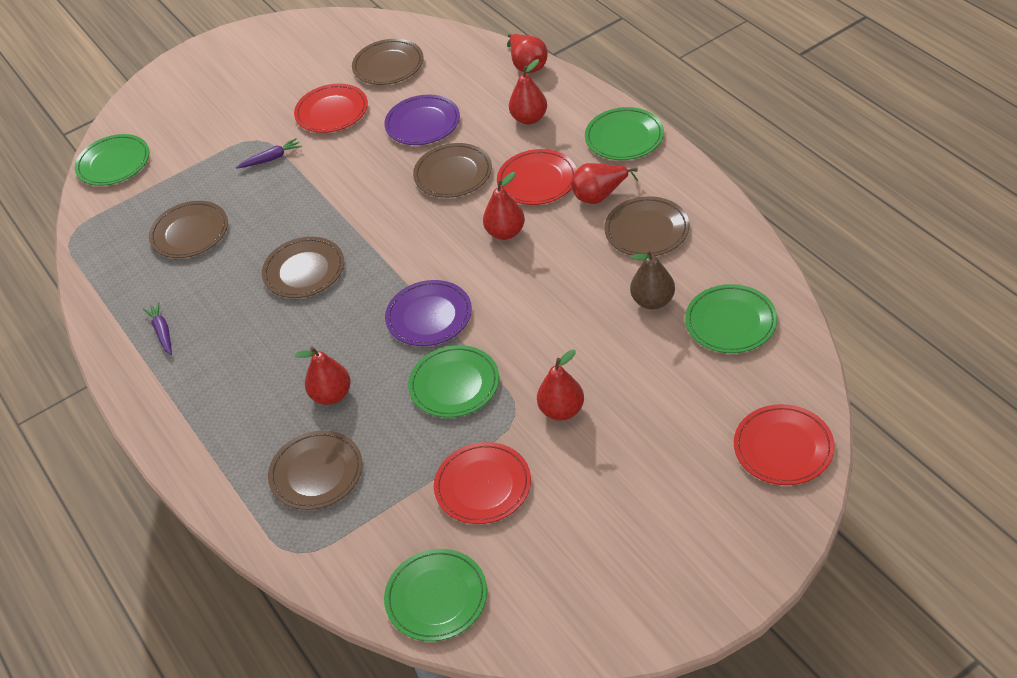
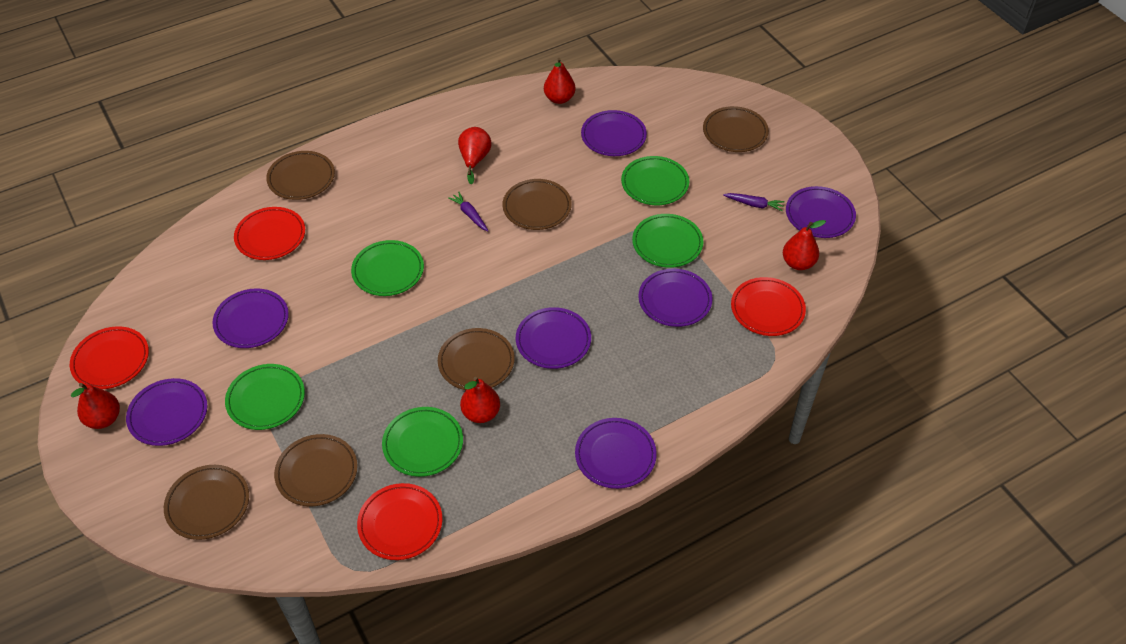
brown pear: [630,250,675,310] = 1 -> none = 0
purple plate: [384,95,460,145] [385,280,472,346] = 2 -> [126,378,207,446] [213,288,289,348] [516,307,591,369] [575,418,657,489] [581,110,647,156] [638,269,712,327] [786,186,856,238] = 7
red pear: [294,347,351,405] [483,172,525,240] [507,34,548,73] [509,59,547,125] [537,350,584,421] [571,163,638,204] = 6 -> [71,383,120,429] [458,127,492,185] [460,377,500,423] [544,58,575,104] [783,220,826,270] = 5

